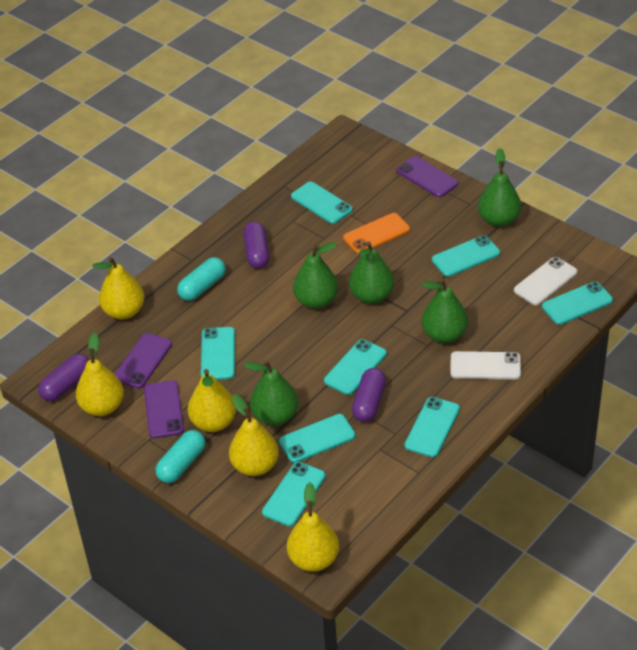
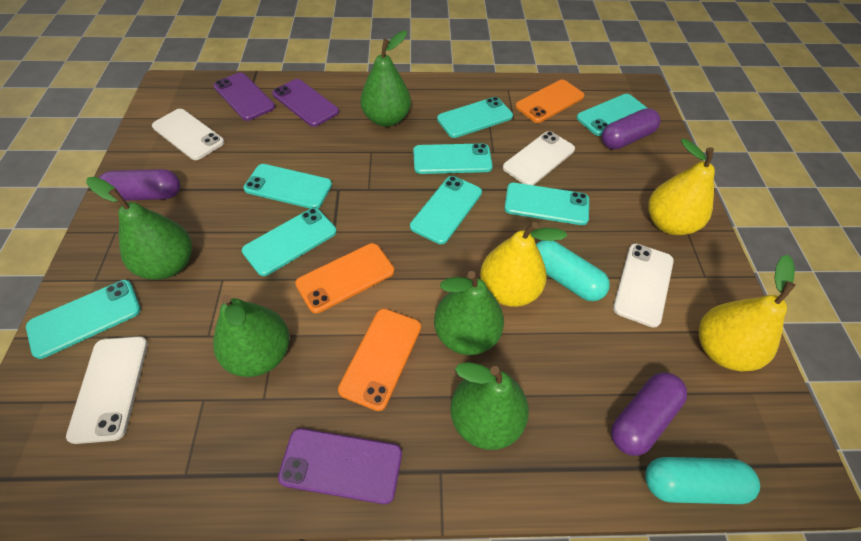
orange phone: [343,213,410,254] = 1 -> [295,243,394,313] [338,309,421,411] [515,80,584,123] = 3
white phone: [450,351,521,380] [514,257,578,305] = 2 -> [66,336,148,444] [152,109,224,160] [503,131,575,185] [613,243,674,328] = 4
yellow pear: [76,333,124,416] [92,257,144,320] [188,369,236,432] [229,395,279,476] [287,482,339,572] = 5 -> [480,222,567,307] [648,139,715,235] [699,254,796,371] = 3

